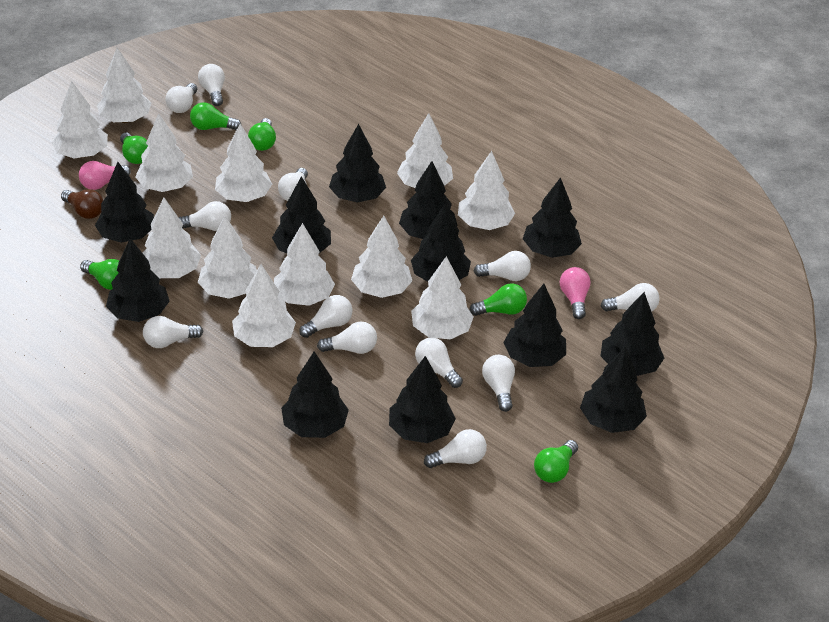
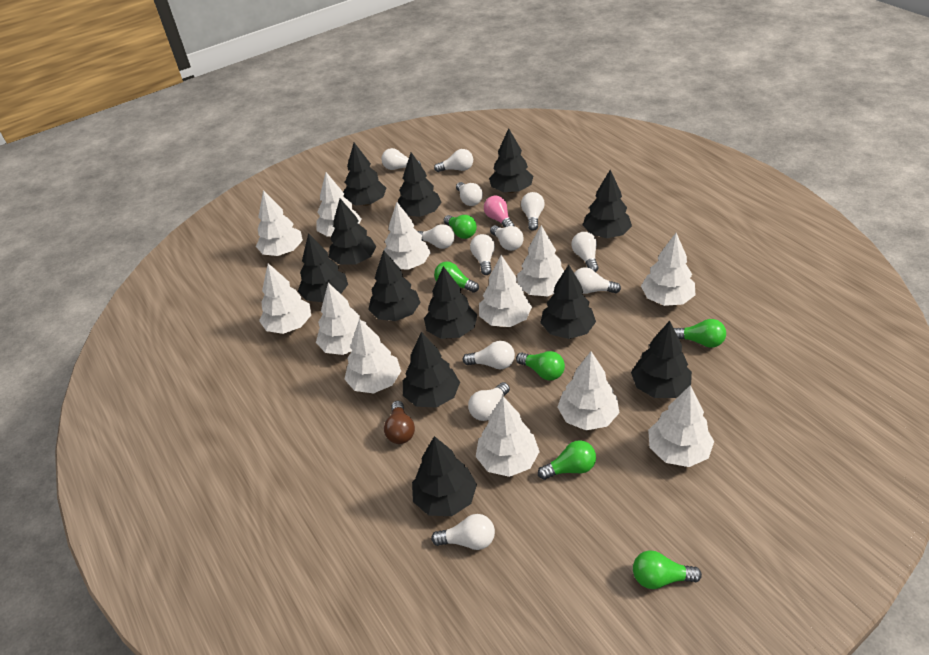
pink light bulb: [79,161,131,190] [560,267,591,319] = 2 -> [484,195,515,228] = 1

